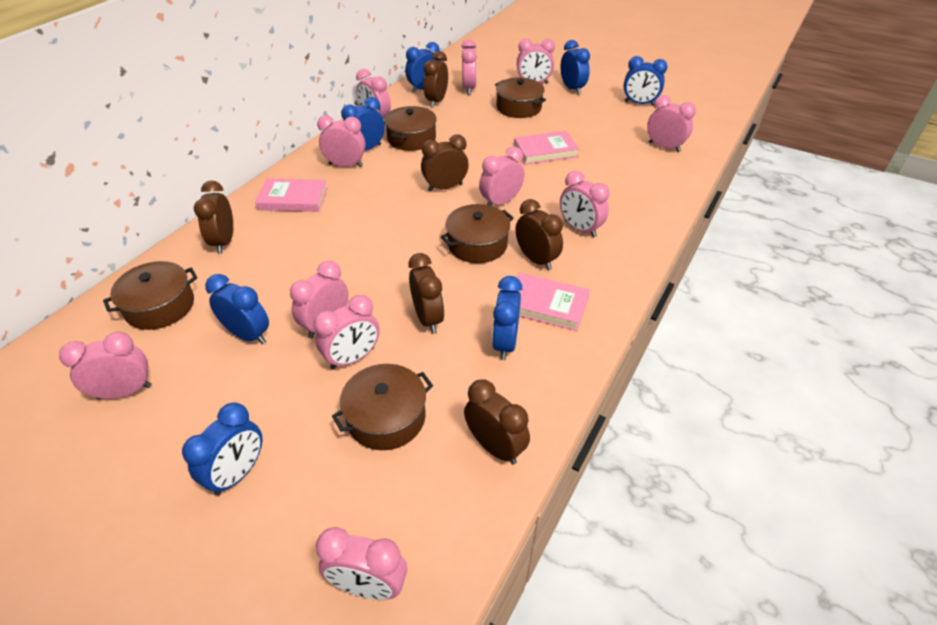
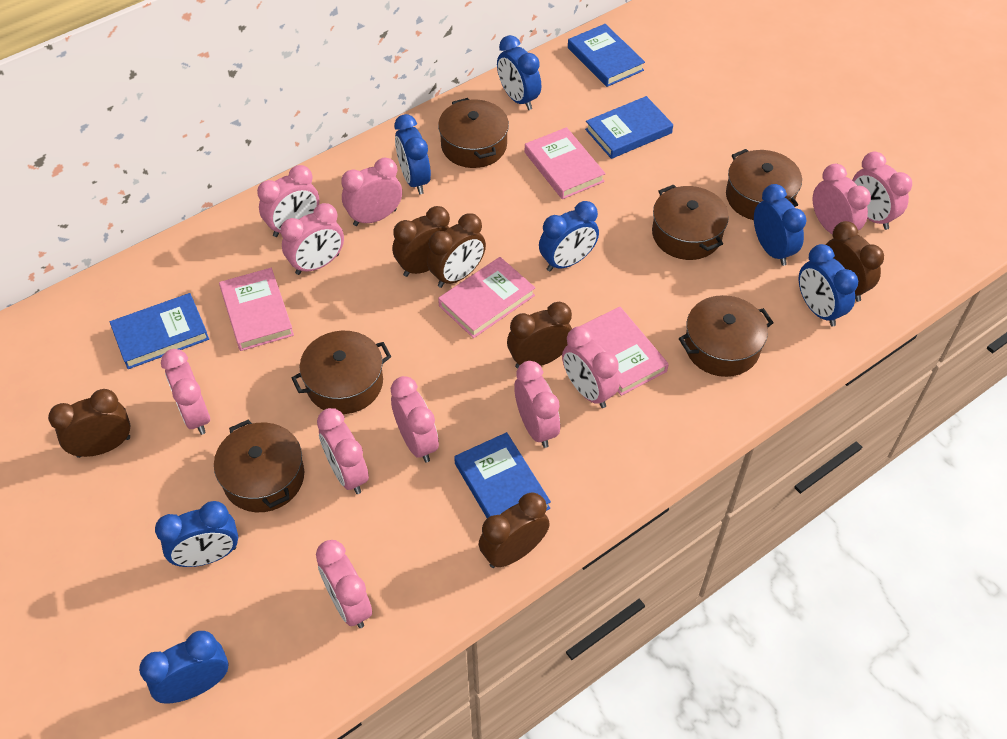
blue book: none = 0 -> [110,293,209,369] [454,432,551,518] [568,24,645,87] [585,96,673,159] = 4
brown pot: [103,261,197,330] [332,364,433,450] [384,106,437,151] [441,204,514,263] [495,78,546,118] = 5 -> [214,420,304,512] [291,331,391,414] [438,98,509,168] [652,184,729,260] [679,295,774,377] [726,149,802,220] = 6
pink book: [255,178,328,212] [514,131,579,164] [517,273,590,331] = 3 -> [219,268,294,351] [438,257,535,338] [525,127,606,199] [580,307,669,396] = 4

